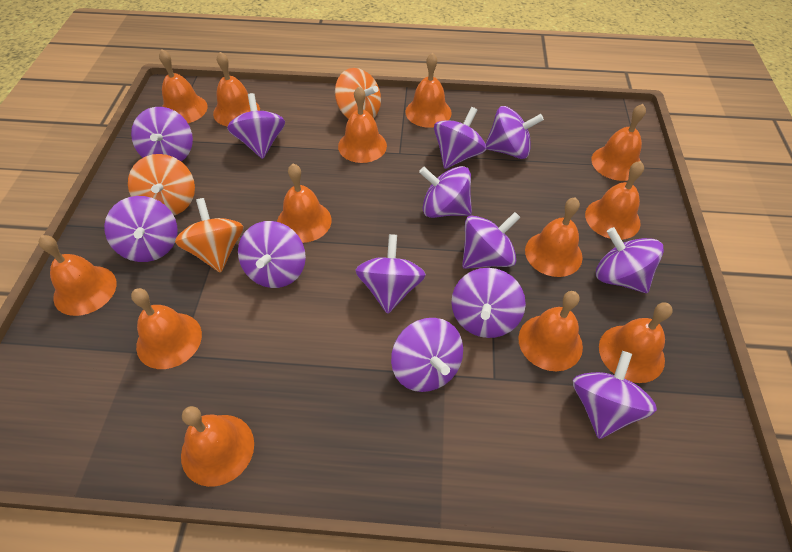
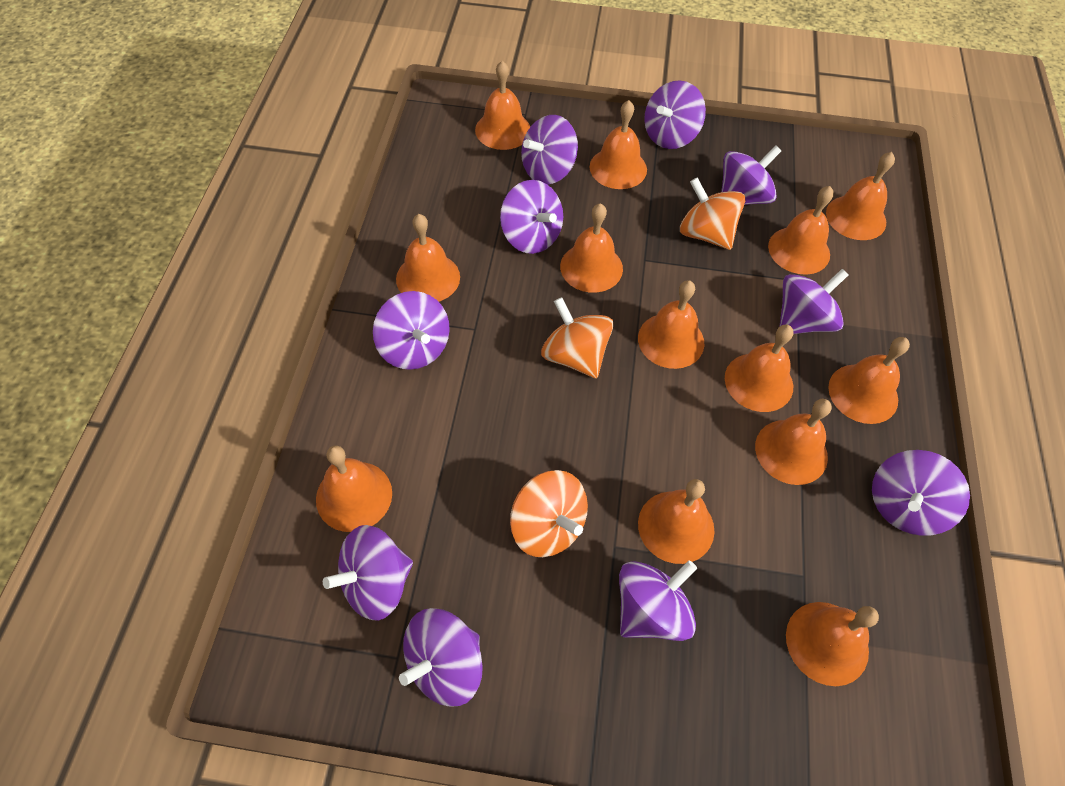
purple spinning top: [104,196,177,262] [131,107,193,162] [227,93,285,159] [238,221,306,288] [355,234,426,314] [391,318,463,392] [419,166,472,218] [434,107,486,169] [451,268,526,338] [462,212,521,269] [485,106,544,159] [573,351,657,439] [596,227,664,293] = 13 -> [323,525,413,620] [373,291,450,370] [399,608,483,707] [500,180,563,254] [521,115,578,185] [619,560,697,641] [644,80,706,149] [721,145,781,205] [779,269,849,334] [872,450,970,536] = 10

